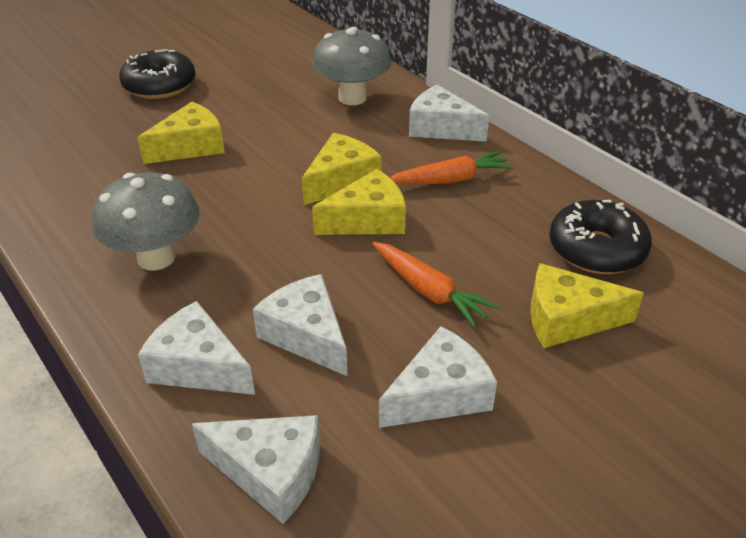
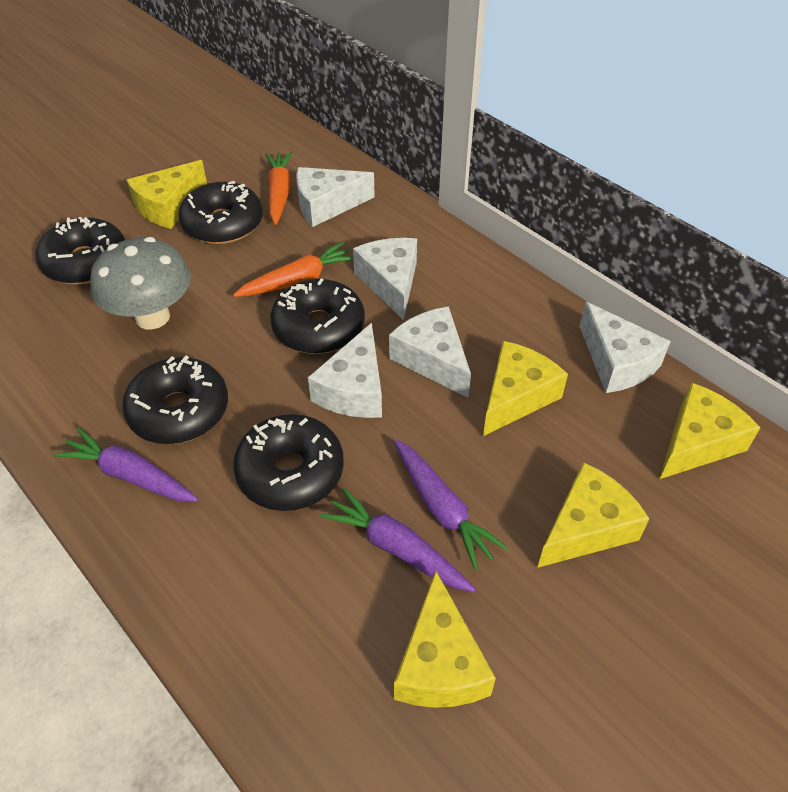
black donut: [119,49,196,99] [549,200,652,274] = 2 -> [35,217,125,285] [122,356,228,444] [178,181,263,244] [233,414,344,511] [270,278,365,354] = 5
grey mushroom: [92,172,200,271] [312,27,391,105] = 2 -> [90,237,191,330] = 1
purple carrot: none = 0 -> [54,428,198,502] [320,488,476,592] [394,440,508,570] = 3
yellow cheese: [137,102,225,164] [302,133,381,205] [312,169,406,235] [530,263,644,348] = 4 -> [127,160,207,229] [394,571,496,708] [483,341,568,436] [537,462,649,568] [660,382,760,479] = 5

